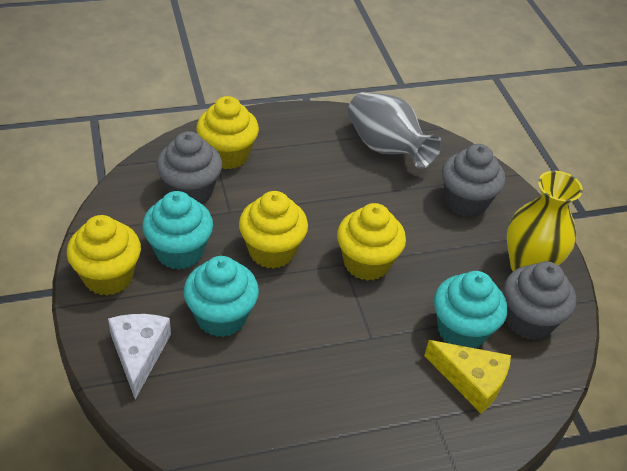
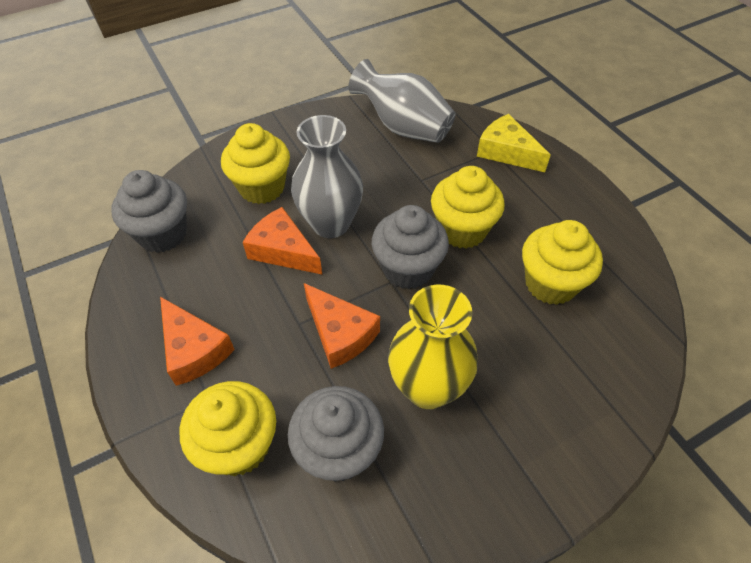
grey vase: [348,92,442,169] = 1 -> [291,115,363,238] [348,59,455,143] = 2
orange cheese: none = 0 -> [160,297,235,386] [243,207,322,275] [304,283,380,369] = 3
turquoise cupcake: [142,191,213,270] [184,256,259,337] [434,271,507,348] = 3 -> none = 0
white cheese: [108,314,171,400] = 1 -> none = 0

